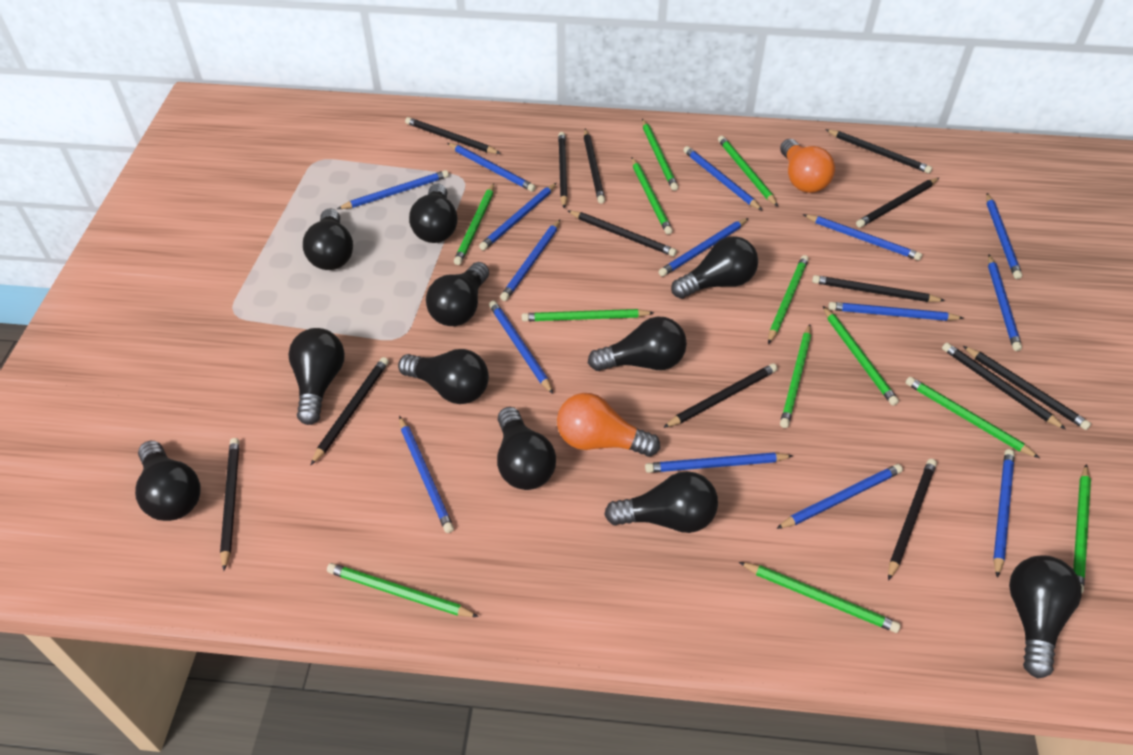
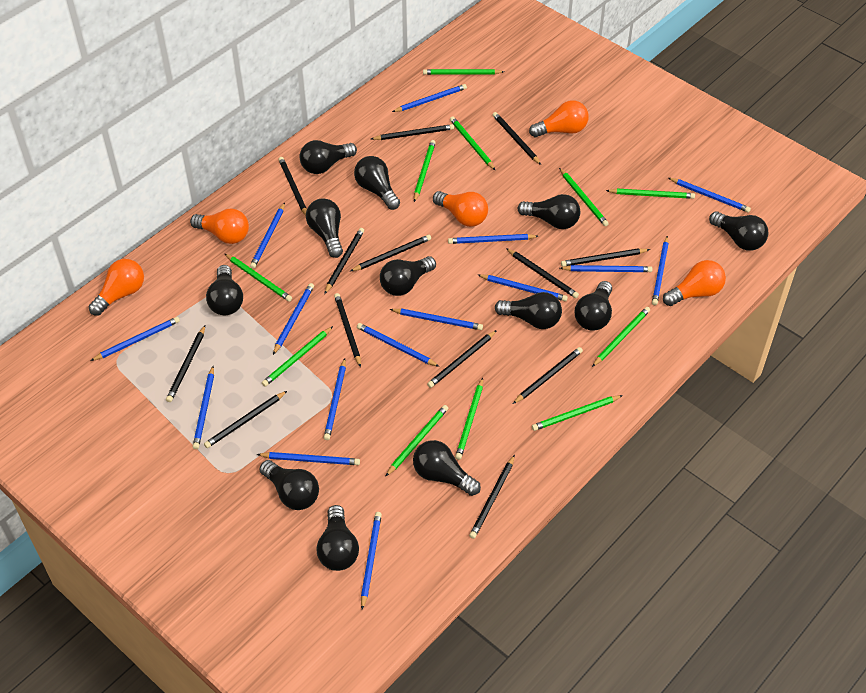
black light bulb: [135,441,201,521] [288,328,345,425] [303,208,353,270] [398,349,489,404] [409,183,458,243] [426,262,489,326] [497,407,556,490] [588,316,687,371] [604,471,718,533] [671,236,758,299] [1009,555,1082,678] = 11 -> [206,265,243,315] [260,460,319,510] [299,140,357,174] [306,198,343,258] [316,505,359,571] [354,156,400,210] [380,256,436,296] [413,440,481,496] [495,292,562,329] [518,194,580,229] [575,281,612,330] [709,212,768,251] = 12
green pencil: [327,563,479,617] [454,183,494,265] [522,309,654,321] [632,158,673,235] [642,119,678,191] [718,136,778,207] [739,562,901,633] [768,255,809,344] [780,324,811,428] [823,306,899,406] [905,377,1040,458] [1073,464,1091,593] = 12 -> [224,253,292,302] [262,326,333,386] [385,405,448,477] [414,140,436,202] [423,69,504,75] [450,116,495,170] [455,378,483,460] [532,395,623,431] [559,168,609,226] [592,307,650,367] [606,188,695,199] = 11
orange light bulb: [557,393,660,457] [780,139,835,193] = 2 -> [89,259,144,316] [190,208,249,244] [433,191,488,227] [529,100,589,137] [663,260,726,306] = 5

